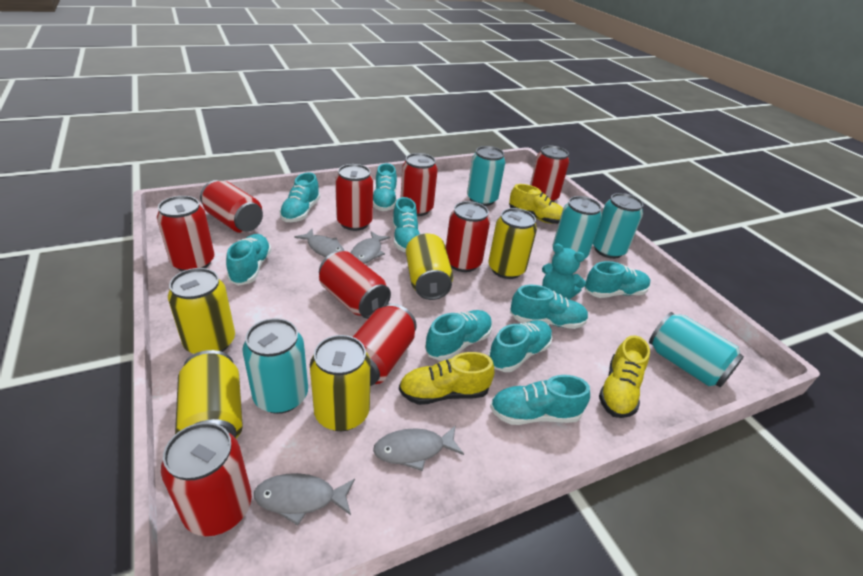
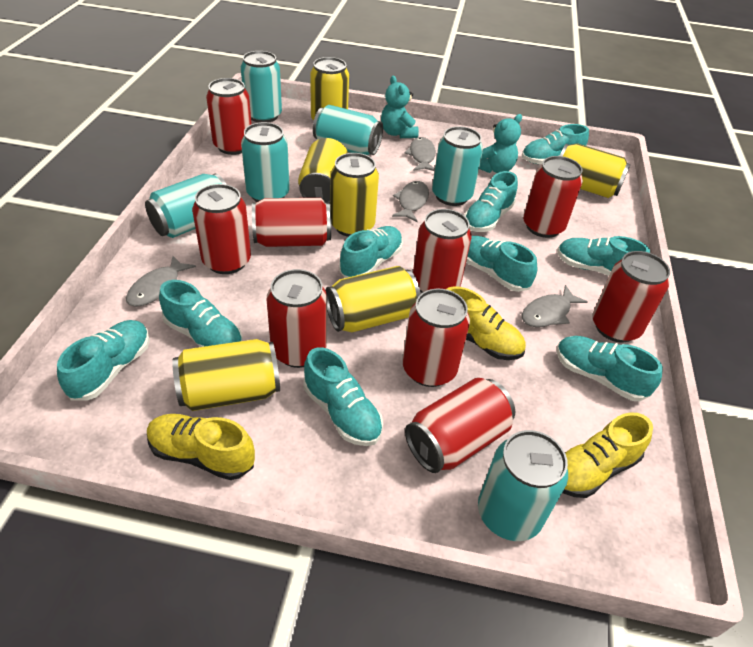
turquoise can: [242,318,308,414] [467,146,505,206] [552,196,602,259] [593,193,643,259] [649,312,744,387] = 5 -> [145,174,227,238] [241,51,282,123] [241,122,290,202] [313,105,383,155] [432,126,483,206] [478,430,568,541] = 6
turquoise teddy bear: [542,243,586,300] = 1 -> [381,76,419,138] [479,114,522,173] = 2
yellow can: [168,268,235,354] [175,350,243,438] [310,335,371,431] [406,233,453,300] [489,208,537,279] = 5 -> [172,339,280,411] [298,138,348,203] [310,57,349,120] [325,266,421,332] [330,153,379,237] [560,143,631,198] = 6

